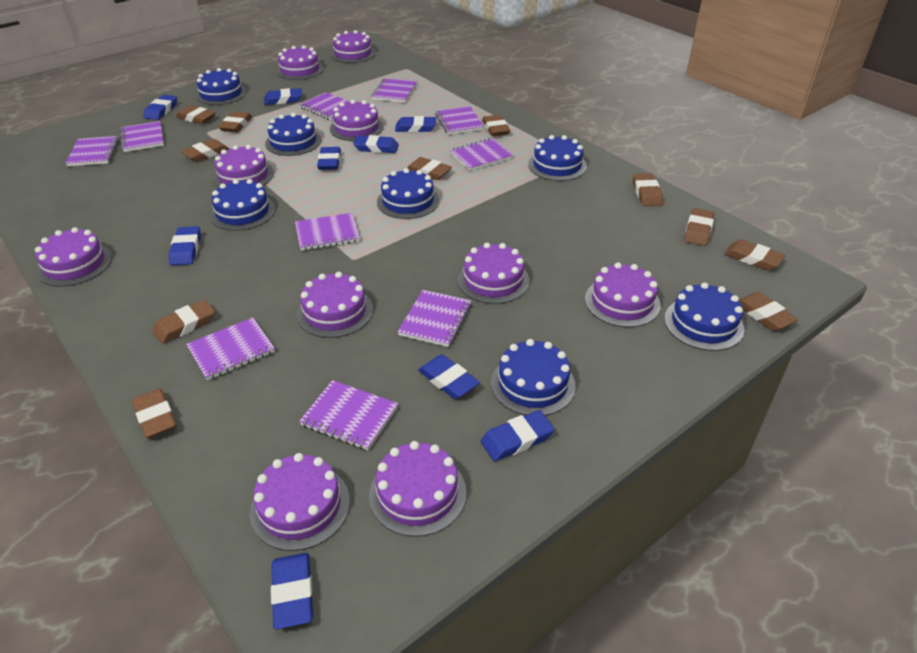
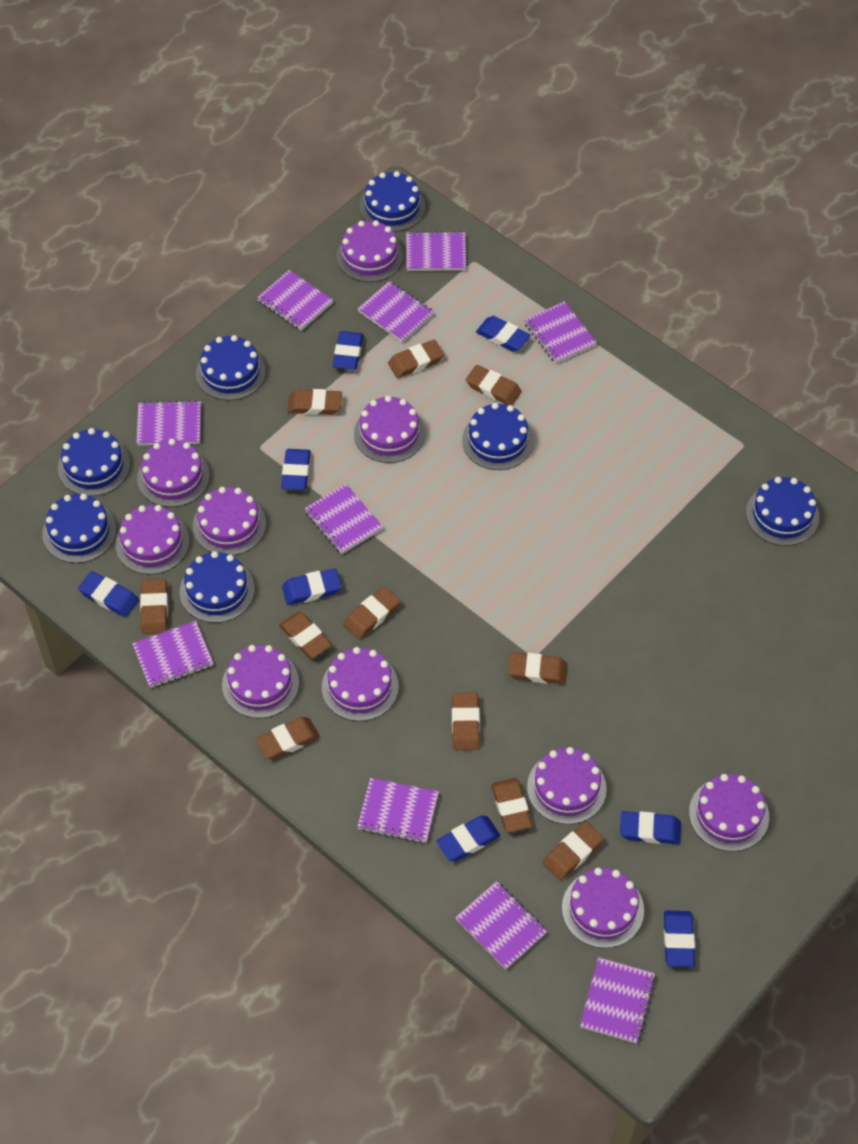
blue eraser: [143,95,177,120] [169,226,201,265] [264,88,302,105] [271,553,313,629] [317,147,341,170] [353,135,399,153] [395,116,436,132] [418,354,480,399] [481,410,554,461] = 9 -> [78,571,139,617] [281,449,311,490] [282,568,342,605] [333,331,363,370] [436,816,500,861] [476,316,531,352] [620,811,681,844] [664,911,695,967] = 8

